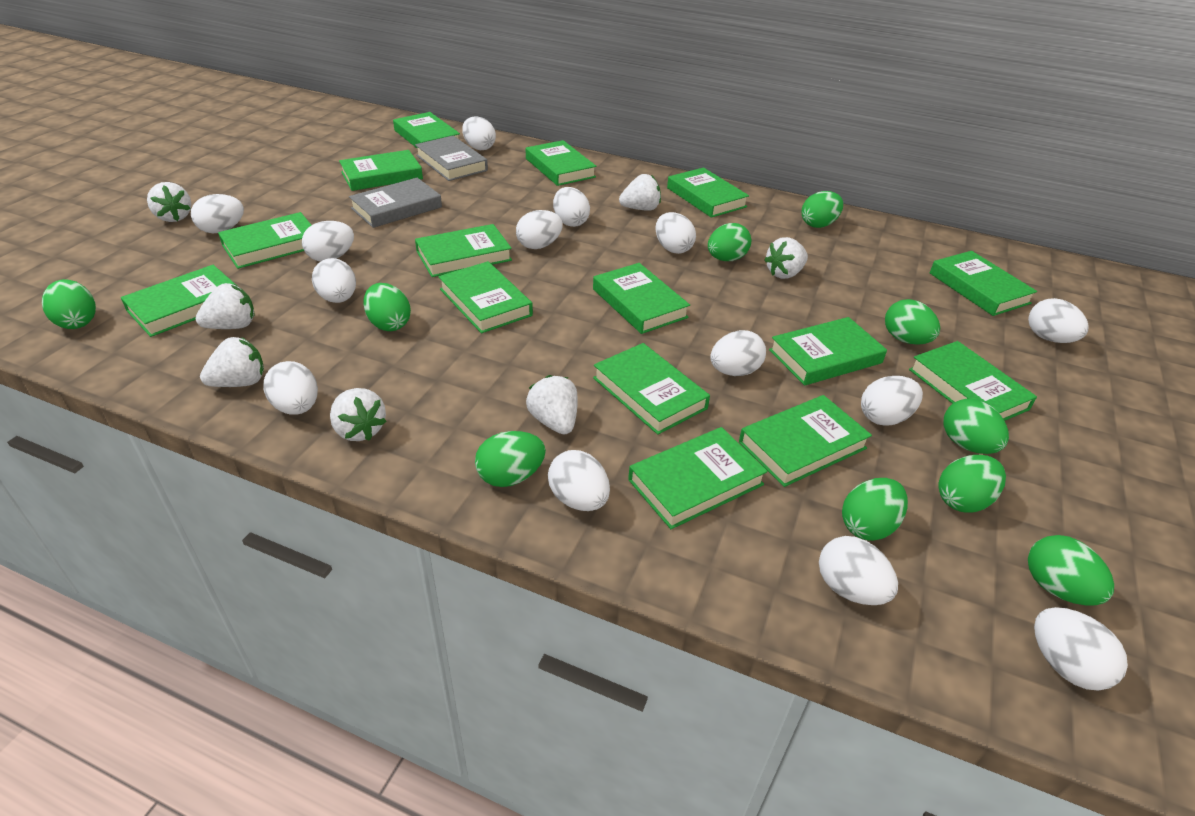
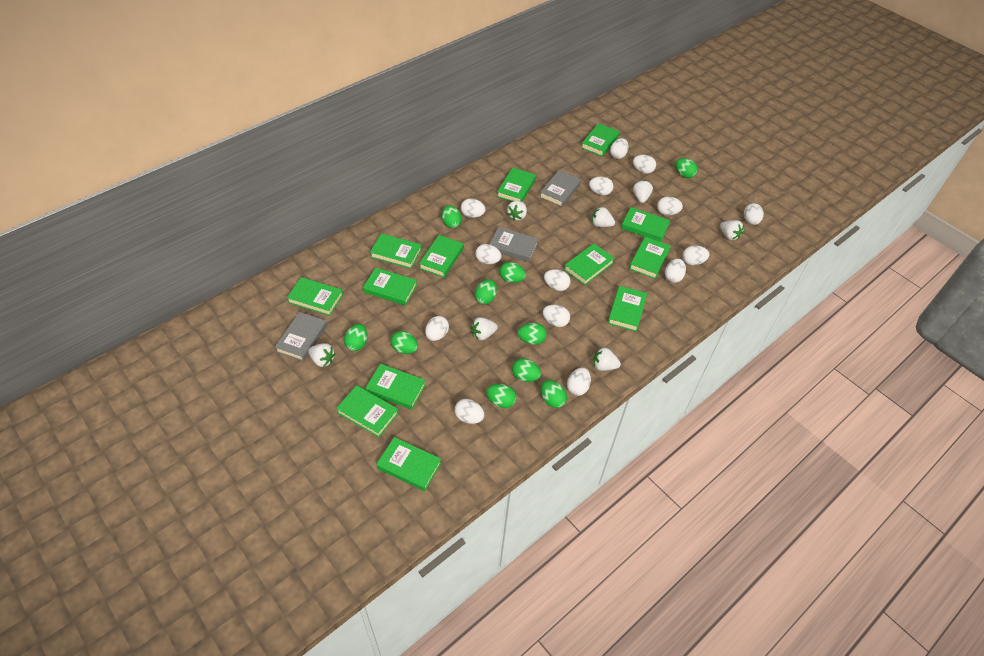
green book: [121,265,236,337] [218,212,311,269] [339,150,423,191] [393,112,460,149] [415,224,512,277] [438,261,533,333] [526,140,596,186] [593,263,690,334] [593,343,710,435] [628,427,768,529] [667,167,749,218] [739,395,872,487] [769,317,887,386] [909,341,1037,421] [930,251,1037,316] = 15 -> [287,277,343,316] [336,385,399,437] [363,268,417,306] [366,364,426,410] [370,234,422,269] [376,437,441,491] [419,235,464,278] [497,168,536,202] [564,243,615,285] [581,123,620,157] [608,286,647,332] [621,207,670,242] [629,237,671,279] = 13
grey book: [349,178,442,228] [415,136,488,181] = 2 -> [275,312,327,362] [490,227,539,262] [539,170,581,207] = 3

